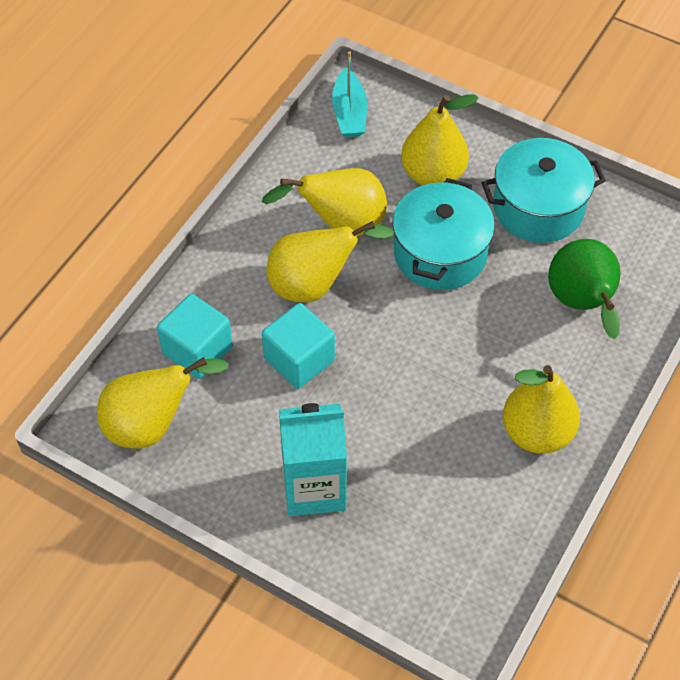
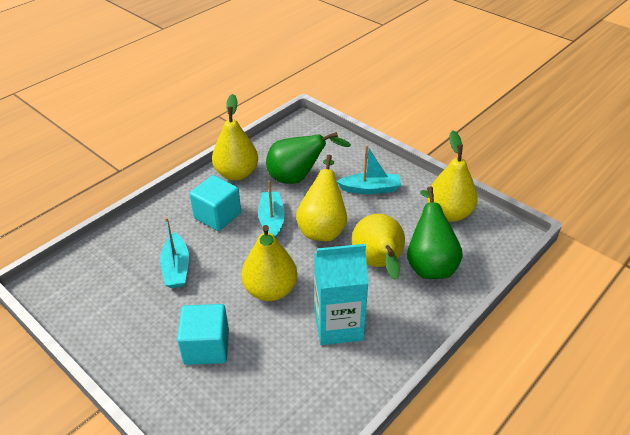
green pear: [548,239,620,339] = 1 -> [266,132,351,184] [407,187,463,279] = 2
turquoise boat: [332,51,367,137] = 1 -> [160,217,189,288] [258,180,285,238] [337,145,401,194] = 3
turquoise pot: [393,178,495,290] [482,138,606,243] = 2 -> none = 0

